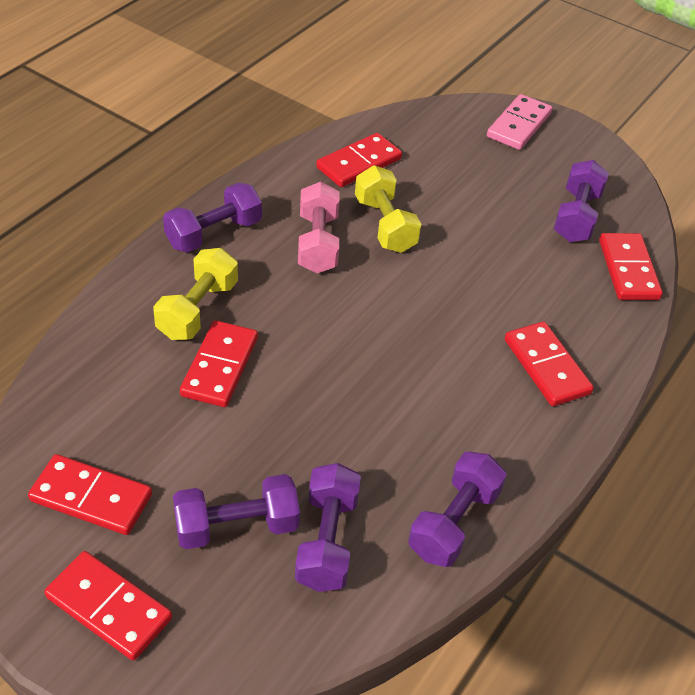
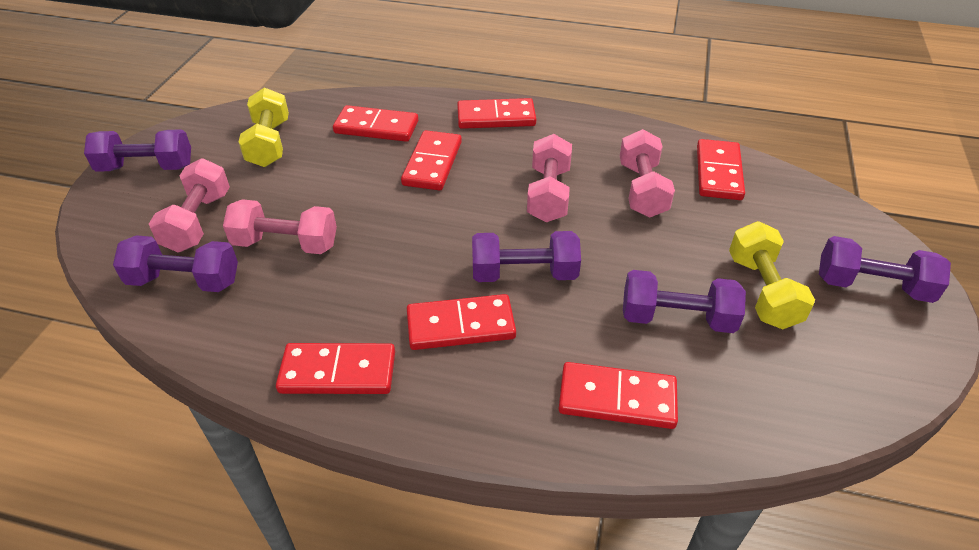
pink domino: [487,94,552,150] = 1 -> none = 0
pink dumbbell: [298,182,340,274] = 1 -> [149,158,230,253] [223,199,337,254] [527,134,572,222] [620,129,675,218] = 4
red domino: [28,454,152,535] [44,551,172,661] [180,320,258,407] [316,133,402,187] [505,321,594,406] [599,233,663,300] = 6 -> [276,343,395,394] [333,105,418,142] [401,130,462,191] [407,294,516,350] [457,98,536,129] [559,362,678,429] [697,139,745,200] = 7

